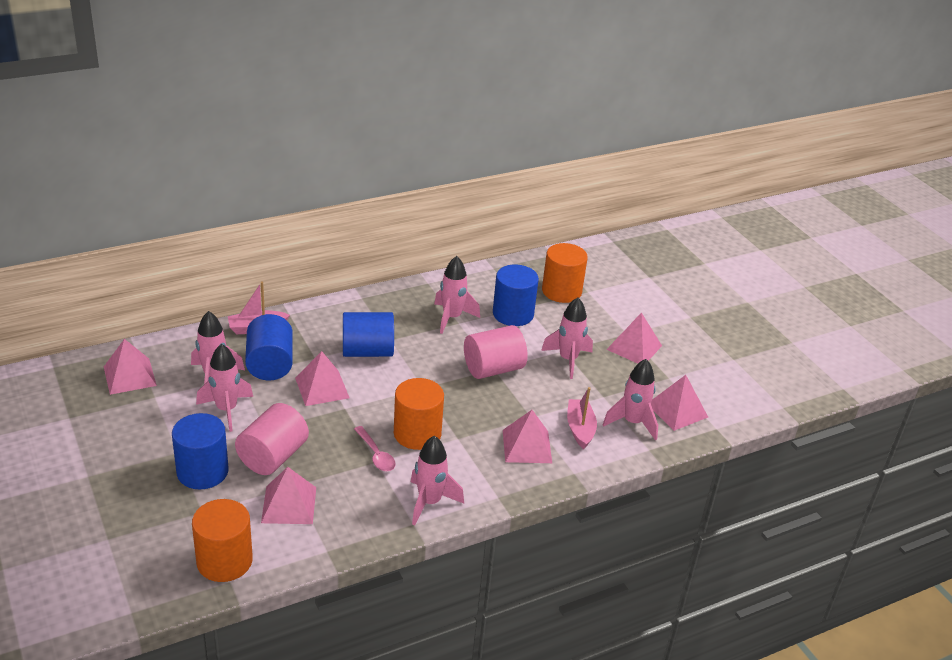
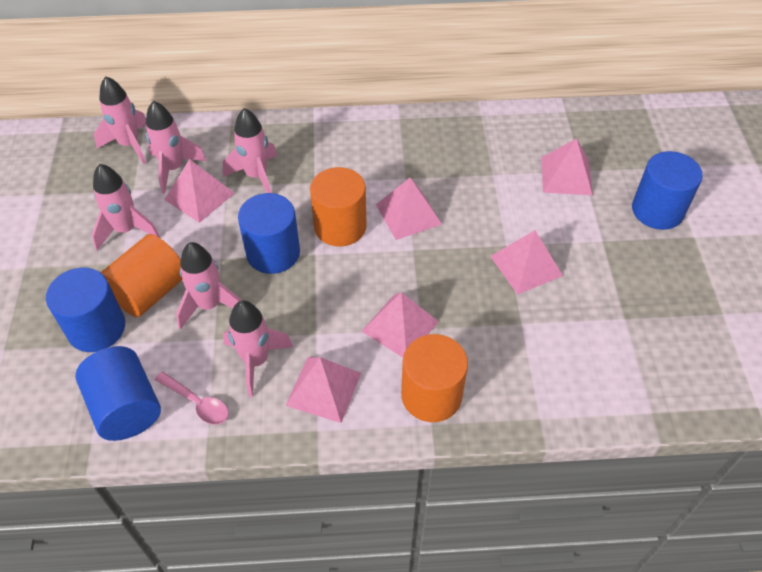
pink boat: [228,281,290,334] [567,387,597,449] = 2 -> none = 0
pink cylinder: [235,403,309,475] [464,325,528,379] = 2 -> none = 0

